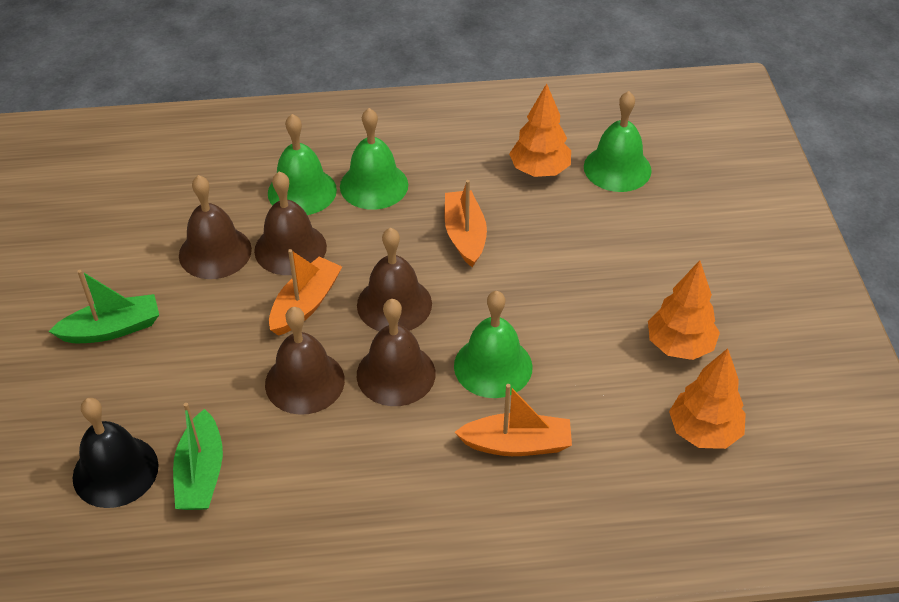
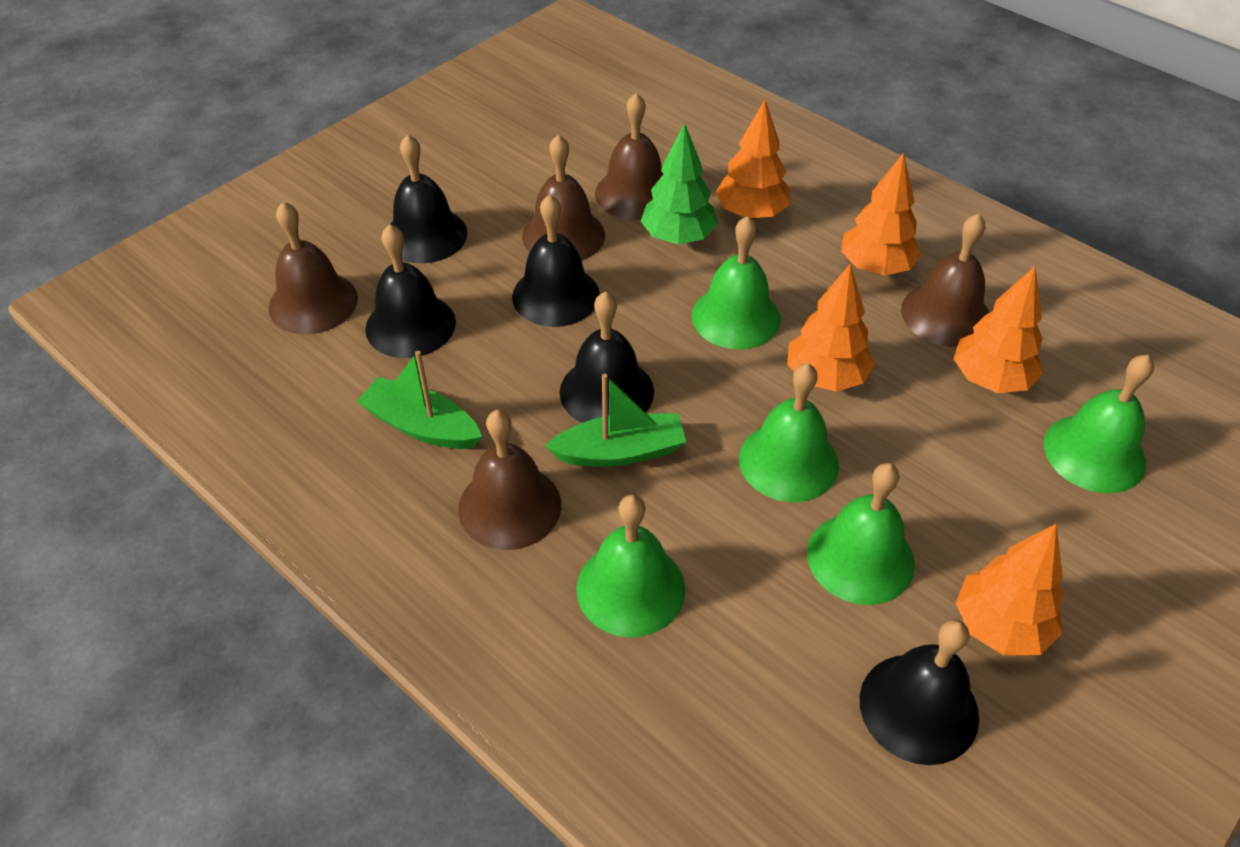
black bell: [72,398,159,508] = 1 -> [365,224,456,358] [391,134,467,263] [512,194,600,327] [560,291,654,423] [860,619,979,765] = 5
green bell: [268,114,337,215] [340,108,408,210] [454,291,532,398] [584,91,652,192] = 4 -> [576,495,685,637] [692,216,781,350] [739,363,839,502] [807,463,915,605] [1044,354,1154,493] = 5
green tree: none = 0 -> [641,123,718,244] = 1
orange boat: [269,249,342,336] [445,180,487,267] [454,384,572,456] = 3 -> none = 0
orange tree: [509,83,571,177] [648,260,720,360] [669,348,746,449] = 3 -> [715,100,790,219] [787,263,875,392] [841,152,921,276] [954,266,1043,393] [956,523,1064,656] = 5

